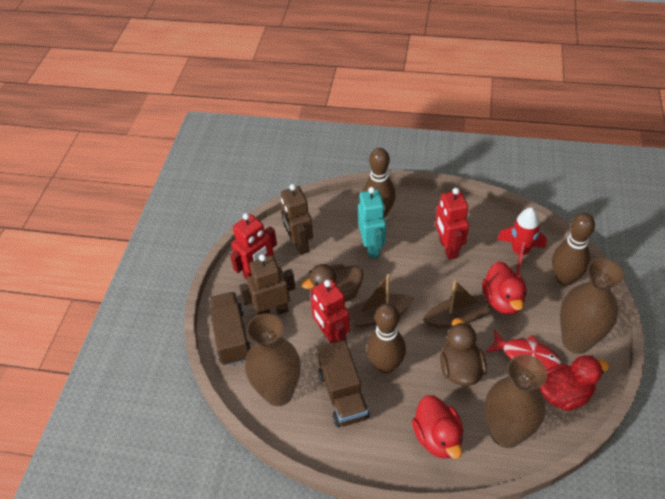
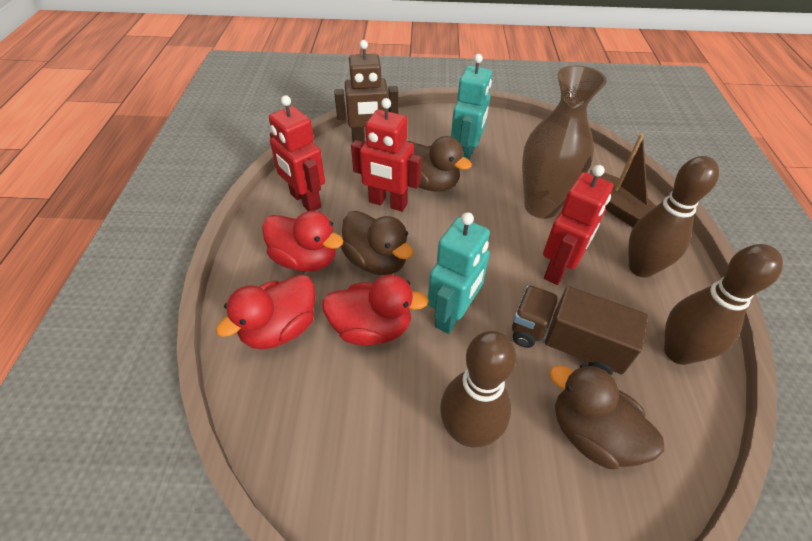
brown boat: [348,274,414,328] [423,280,491,328] = 2 -> [590,134,656,227] = 1
brown duck: [301,264,363,302] [440,318,487,386] = 2 -> [341,211,413,275] [407,136,472,192] [550,364,664,469] = 3
brown robot: [239,254,296,315] [280,184,313,255] = 2 -> [334,40,398,143] = 1
brown truck: [209,292,251,366] [317,339,370,427] = 2 -> [512,285,648,375] = 1
brown vase: [245,313,301,406] [485,354,547,448] [560,258,624,354] = 3 -> [522,65,607,219] = 1
red fish: [485,329,561,370] = 1 -> none = 0
red rocket: [497,207,547,274] = 1 -> none = 0
turquoise robot: [358,187,386,258] = 1 -> [428,212,490,334] [451,54,492,160] = 2

